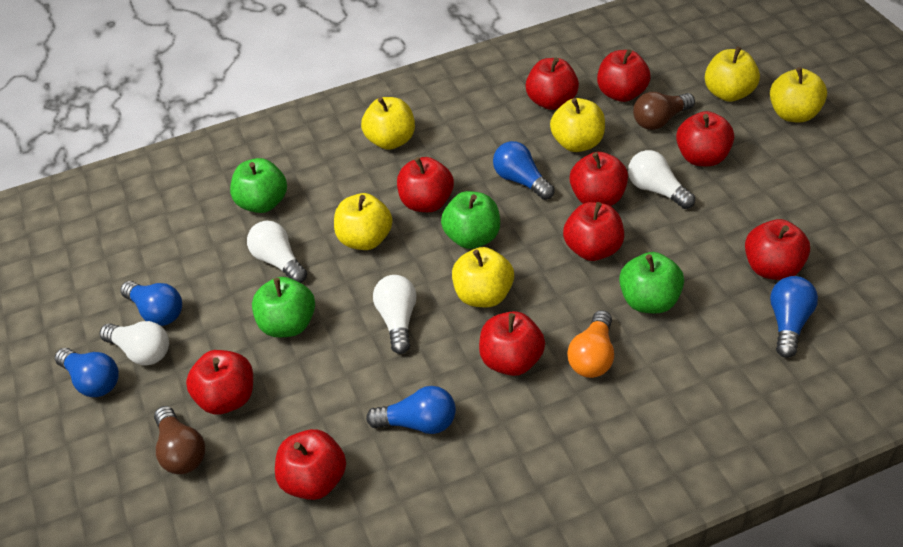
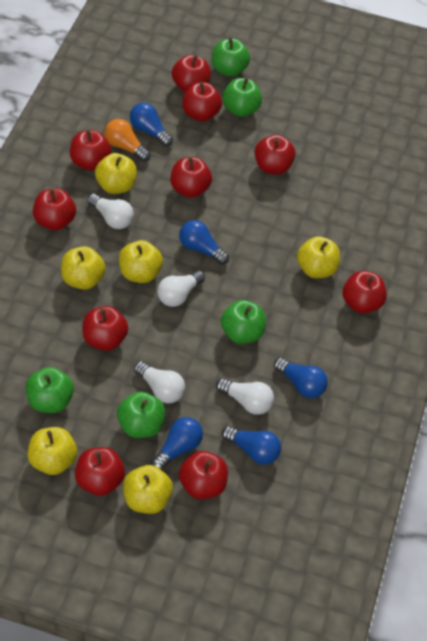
brown light bulb: [154,406,205,474] [633,92,695,130] = 2 -> none = 0
green apple: [230,158,287,213] [252,277,315,337] [441,191,500,249] [619,252,684,313] = 4 -> [26,367,74,413] [117,391,165,438] [212,38,250,77] [221,300,266,344] [222,77,262,117] = 5

